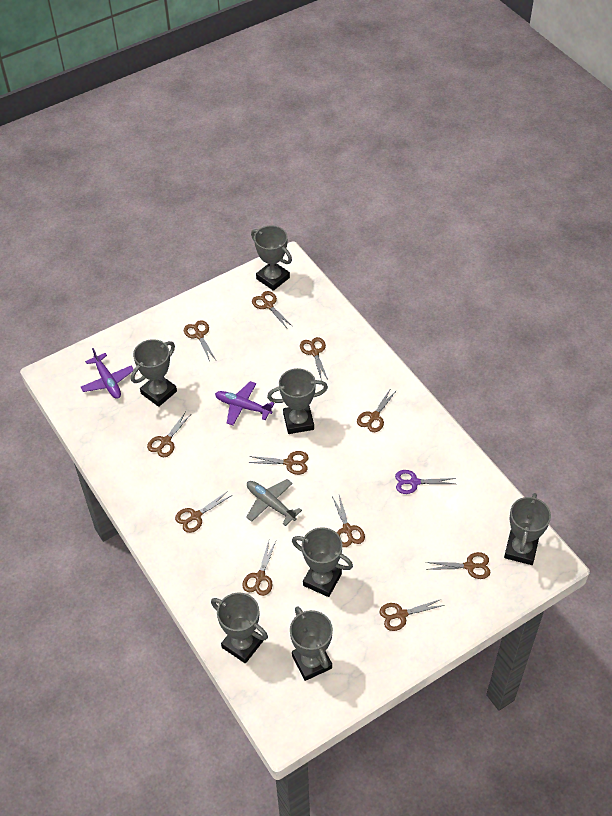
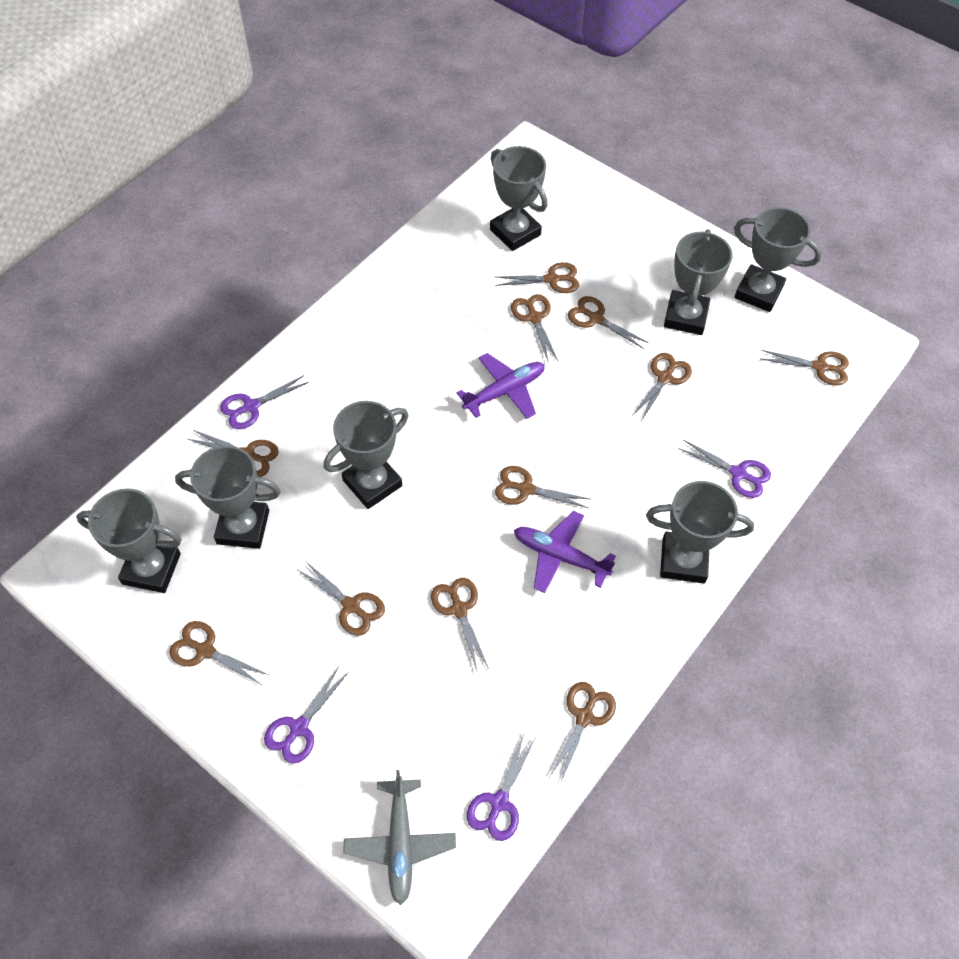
purple scissors: [395,470,456,494] = 1 -> [220,375,309,429] [264,666,349,764] [467,731,536,841] [678,440,771,498] = 4

